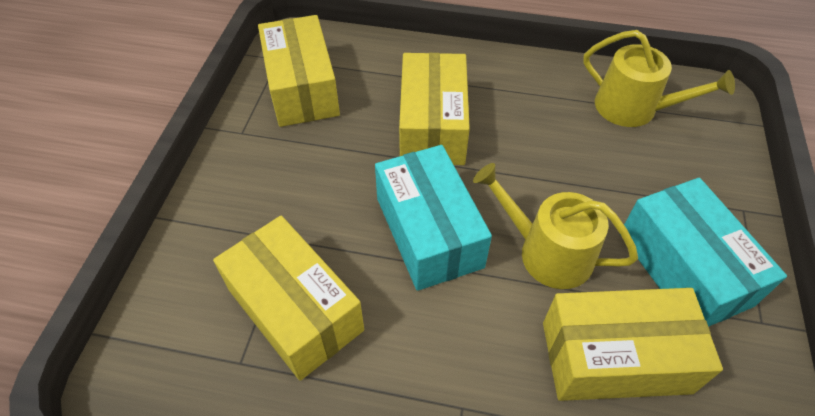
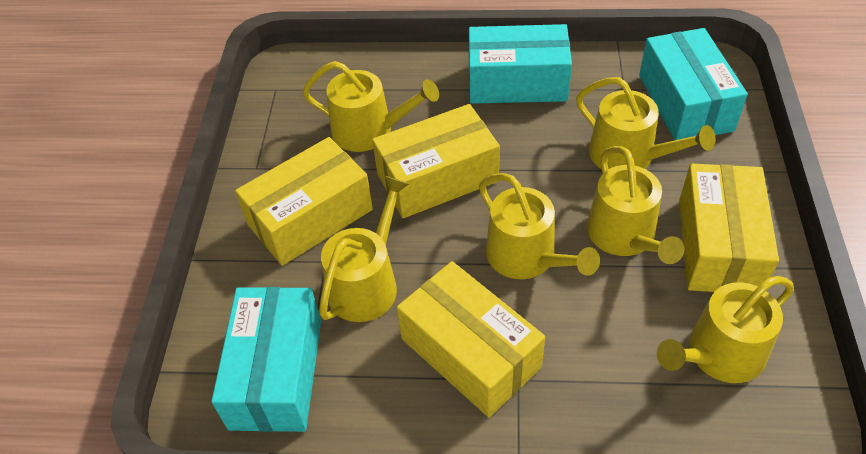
turquoise box: [375,145,492,291] [624,178,787,327] = 2 -> [211,287,321,432] [469,24,572,104] [639,28,748,140] = 3
yellow watering can: [473,163,638,289] [583,30,735,127] = 2 -> [303,61,439,152] [319,176,409,322] [479,173,600,279] [576,77,716,169] [587,146,684,264] [657,276,794,383] = 6

